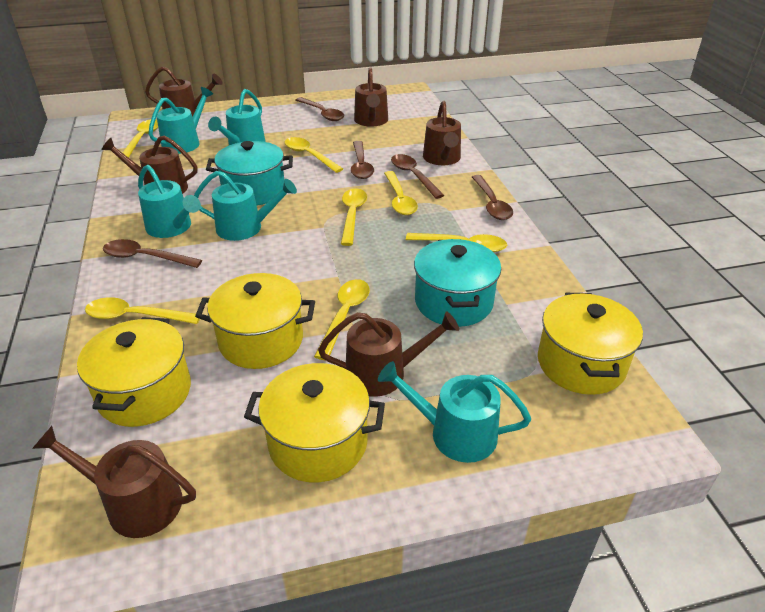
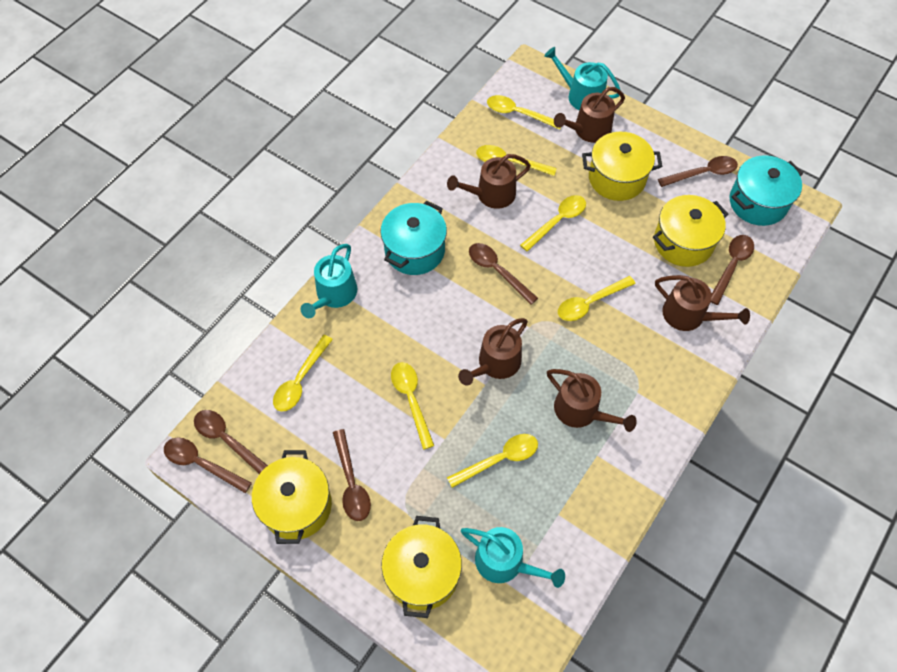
brown spoon: [103,239,202,268] [296,97,344,121] [351,141,374,179] [391,154,444,199] [472,175,513,220] = 5 -> [164,438,252,493] [194,410,268,474] [333,429,371,521] [469,243,538,305] [658,156,738,187] [711,235,754,305] = 6
brown watering can: [32,426,196,538] [101,135,198,194] [145,67,223,117] [318,312,459,397] [354,67,388,126] [423,101,461,165] = 6 -> [447,154,531,209] [458,318,528,386] [547,369,637,432] [554,87,625,143] [655,275,750,331] = 5
turquoise watering can: [138,165,201,238] [148,87,213,154] [194,171,297,241] [208,89,266,145] [378,361,531,463] = 5 -> [301,244,357,318] [461,527,565,588] [544,47,621,110] = 3

